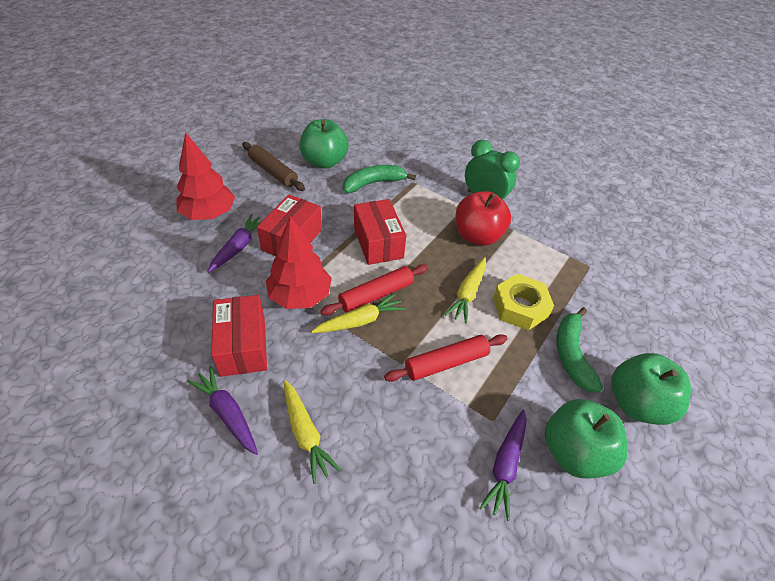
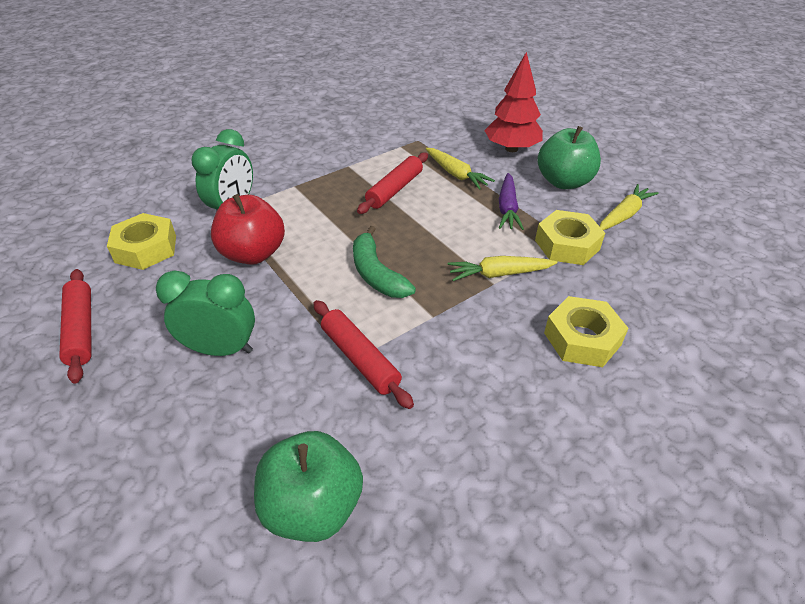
brown rolling pin: [242,142,305,191] = 1 -> none = 0
green apple: [300,119,349,169] [545,399,628,479] [612,353,691,425] = 3 -> [254,431,363,542] [537,126,601,189] = 2
green banana: [343,165,416,193] [557,307,603,393] = 2 -> [353,226,416,298] = 1
green clock: [465,140,520,200] = 1 -> [156,270,255,356] [192,129,253,212] = 2
purple carrot: [187,366,258,455] [208,214,262,272] [480,409,527,521] = 3 -> [499,173,524,230] = 1
red box: [211,295,267,377] [257,194,322,256] [354,199,406,265] = 3 -> none = 0
red rolling pin: [320,264,428,315] [384,334,508,382] = 2 -> [59,269,92,383] [313,300,414,409] [357,153,428,214] = 3
red tree: [176,132,235,220] [266,216,332,309] = 2 -> [484,52,543,152] = 1
yellow nut: [493,274,554,331] = 1 -> [107,213,176,270] [535,210,605,265] [544,296,628,367] = 3

